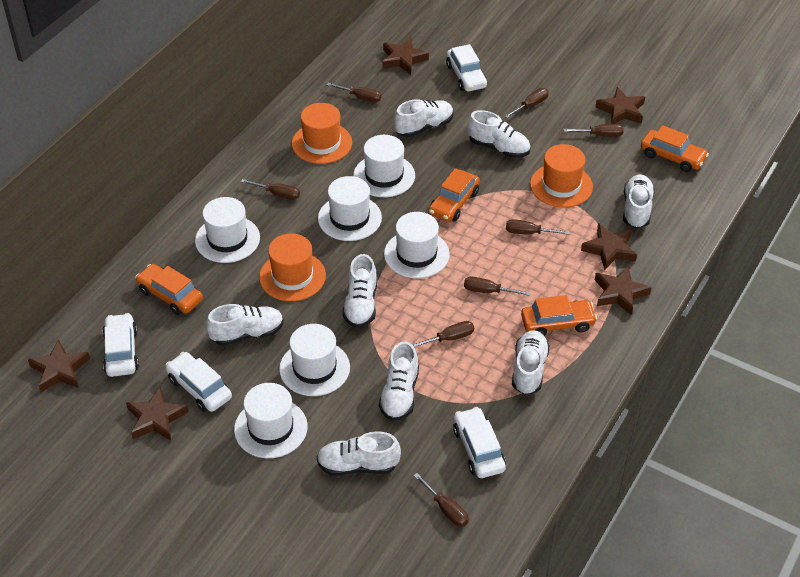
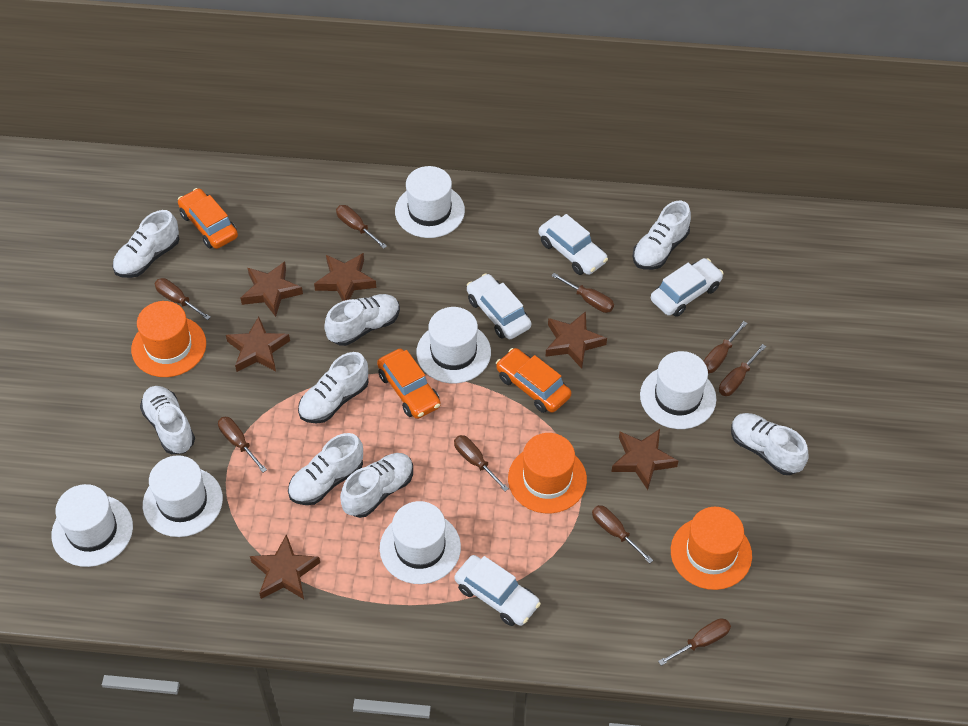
brown screwdriver: [241,179,300,200] [327,83,382,102] [412,321,474,348] [413,473,469,527] [464,277,530,296] [504,88,549,118] [506,219,570,235] [563,124,624,137] = 8 -> [155,278,211,320] [218,417,267,472] [336,205,387,249] [454,435,509,491] [551,273,614,313] [592,505,653,563] [658,618,731,666] [704,321,748,373] [719,344,766,396] = 9
orange car: [135,264,203,315] [429,168,480,222] [521,295,597,336] [641,125,709,172] = 4 -> [178,188,238,249] [377,349,441,419] [496,348,571,413] = 3

